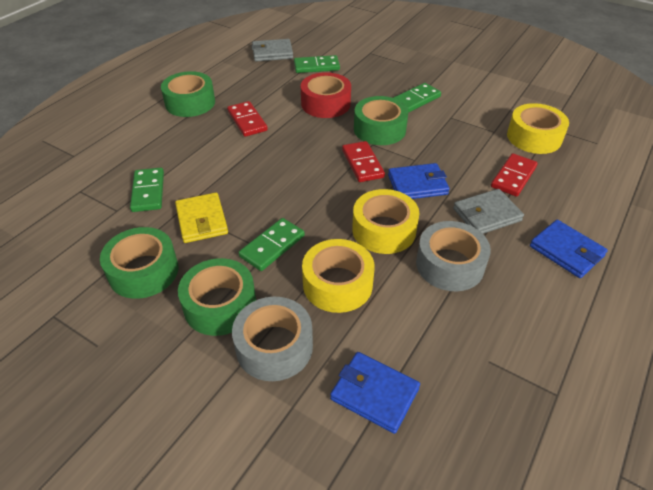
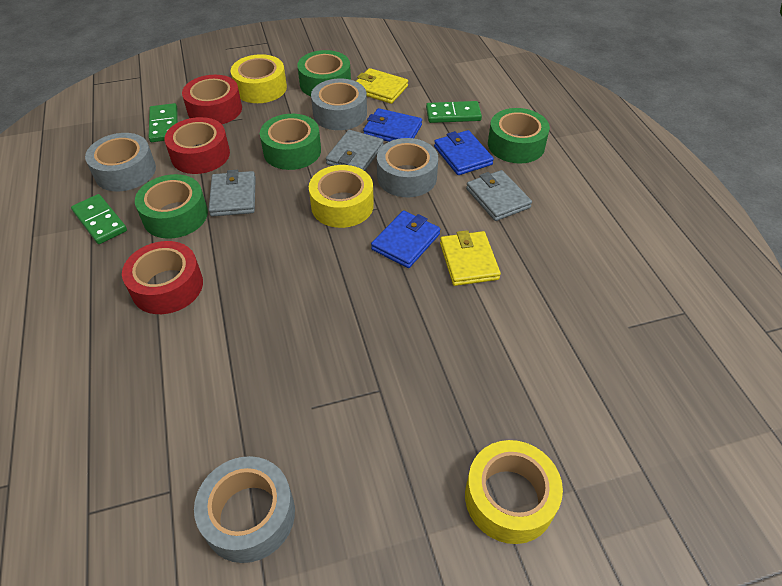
green domino: [130,168,164,212] [239,218,305,271] [294,55,340,73] [393,83,441,113] = 4 -> [71,194,127,244] [149,103,178,142] [426,101,482,123] = 3
grey tape: [232,297,313,381] [416,221,491,291] = 2 -> [85,133,156,191] [194,456,295,563] [311,79,367,130] [377,138,438,197] = 4
grey wallet: [251,39,293,62] [453,189,524,234] = 2 -> [209,170,256,217] [326,130,384,171] [466,170,532,221] = 3
red domino: [227,101,268,137] [342,141,385,182] [491,153,538,197] = 3 -> none = 0
red tape: [301,72,351,118] = 1 -> [122,241,203,314] [164,117,230,174] [182,75,242,124] = 3
yellow wallet: [175,192,228,243] = 1 -> [356,68,408,104] [440,230,501,286] = 2

